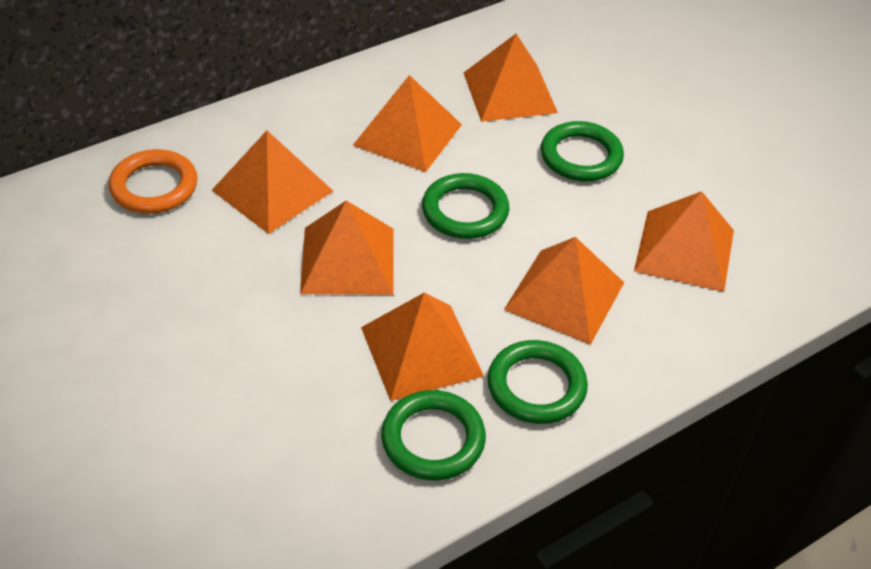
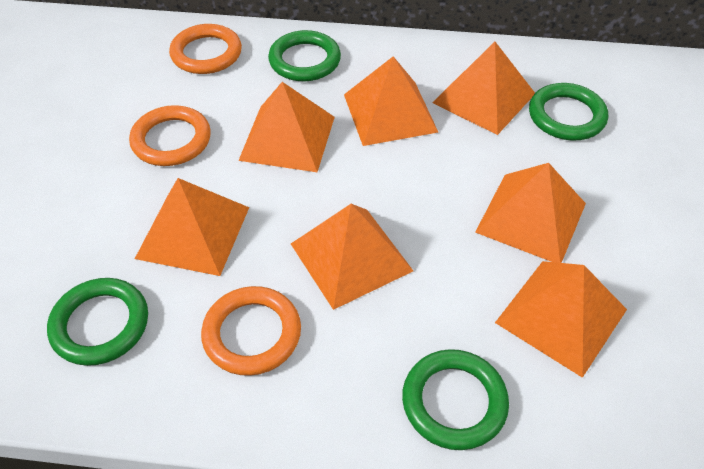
orange ring: [109,149,197,214] = 1 -> [129,105,211,166] [169,24,242,74] [201,286,301,376] = 3

